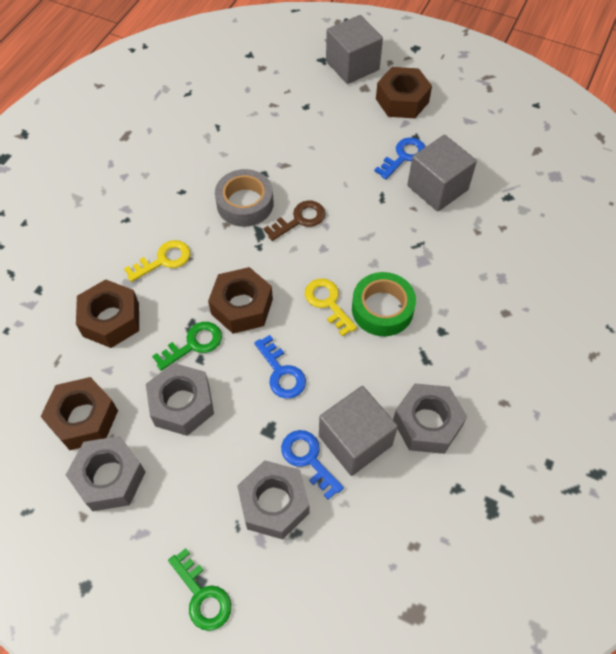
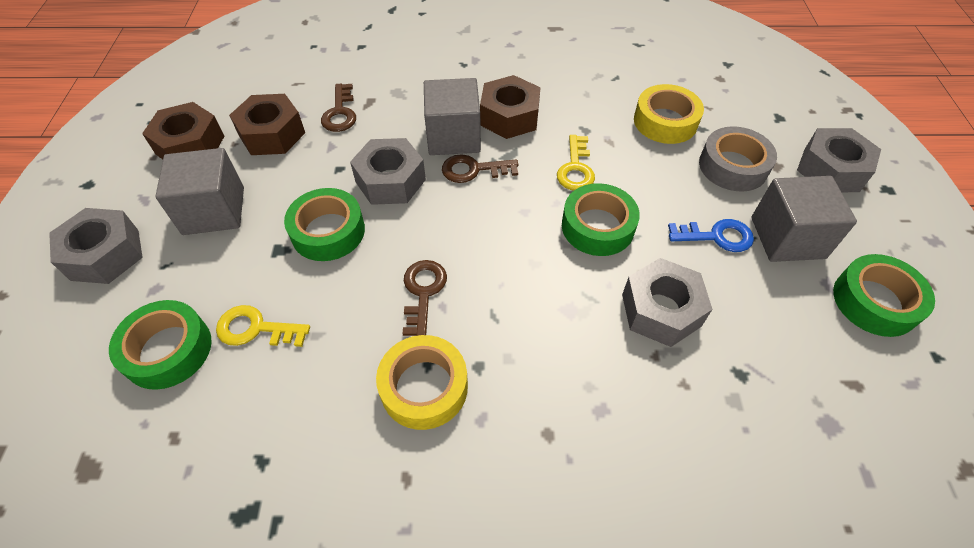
blue key: [254,335,306,399] [281,430,344,500] [375,137,426,179] = 3 -> [668,219,754,252] = 1
brown key: [264,201,325,241] = 1 -> [321,84,356,132] [402,260,447,336] [442,154,519,183] = 3
brown nut: [40,377,118,450] [76,279,139,348] [208,267,273,334] [376,67,432,118] = 4 -> [142,102,224,159] [229,94,305,155] [480,75,541,139] = 3
green key: [152,322,222,371] [168,548,231,631] = 2 -> none = 0
green tape: [352,272,416,336] = 1 -> [109,300,212,390] [284,188,365,261] [562,183,640,256] [833,254,935,337] = 4
yellow tape: none = 0 -> [376,335,468,430] [634,84,704,144] = 2

